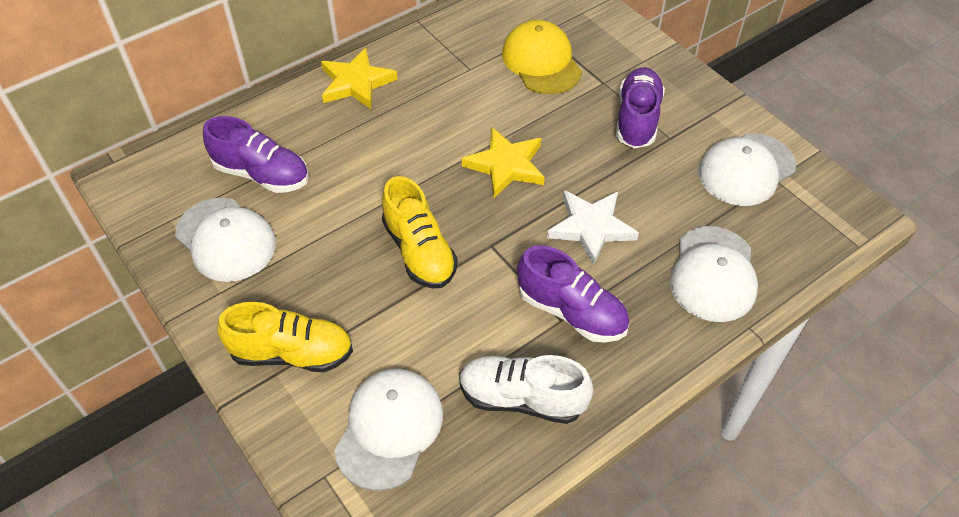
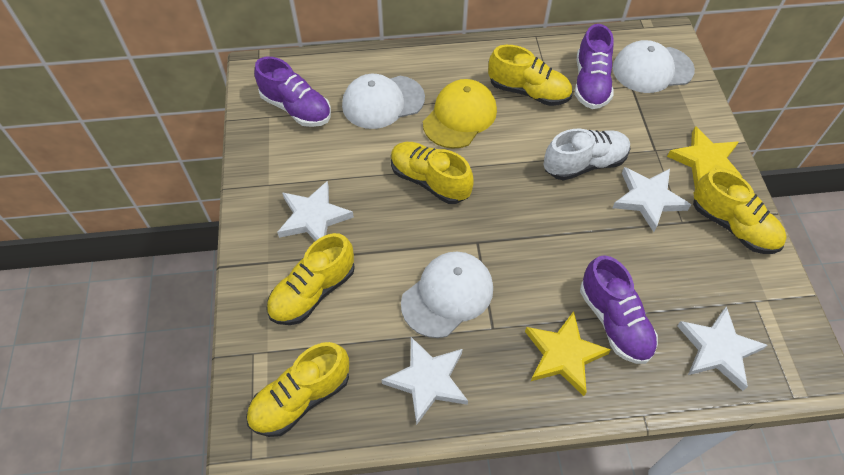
white cap: [175,198,276,282] [334,369,443,491] [670,226,758,322] [698,133,796,206] = 4 -> [342,74,425,129] [401,252,493,338] [613,40,695,93] = 3
white star: [547,190,639,266] = 1 -> [277,181,354,241] [382,337,468,425] [613,167,691,232] [677,306,768,391] = 4
yellow shoe: [218,302,353,372] [382,176,458,288] = 2 -> [246,342,349,437] [266,233,355,325] [391,142,474,204] [488,45,572,106] [693,169,787,254] = 5

